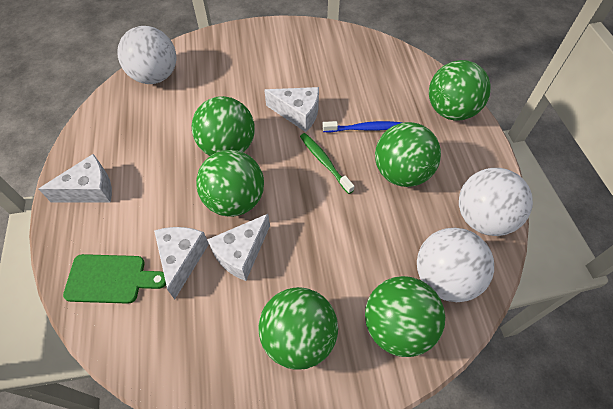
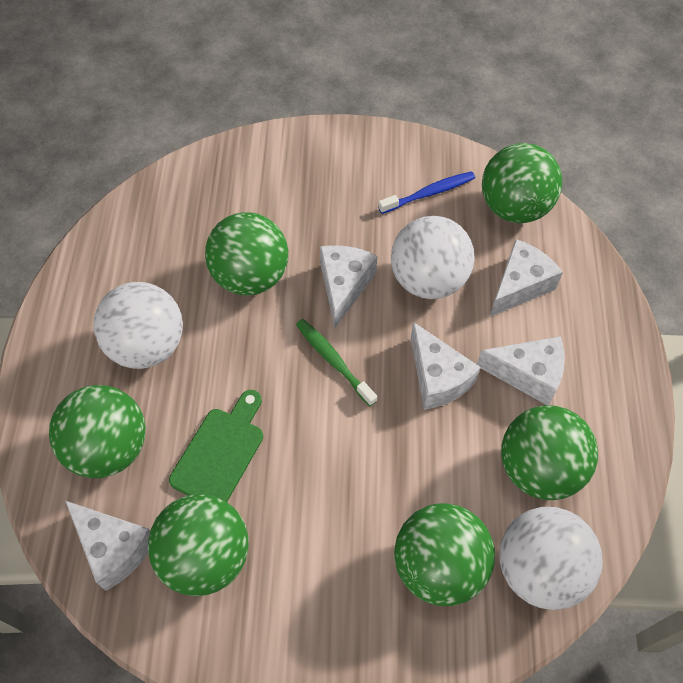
white cheese: [39,154,112,203] [154,227,209,299] [207,214,270,281] [264,87,319,132] = 4 -> [65,501,150,591] [320,245,377,328] [411,322,481,410] [477,336,565,405] [490,239,563,317] = 5

